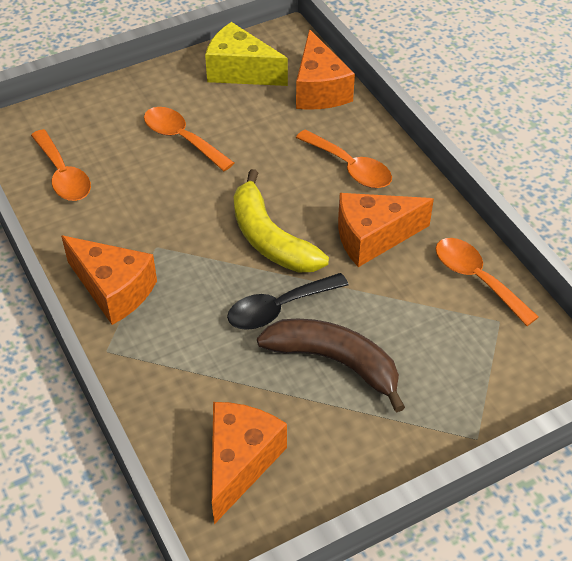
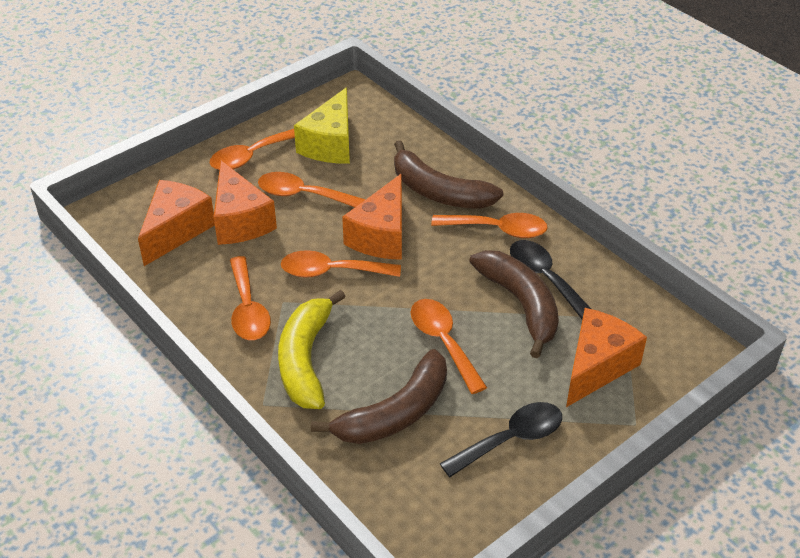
black spoon: [227,273,349,330] = 1 -> [440,402,562,477] [510,240,591,319] = 2
brown banana: [257,319,405,412] = 1 -> [311,349,447,444] [394,140,503,209] [469,250,559,358] = 3
orange spoon: [31,129,91,201] [144,107,234,171] [296,130,392,188] [436,238,539,326] = 4 -> [210,129,295,170] [230,256,271,340] [258,172,366,207] [281,250,401,278] [411,299,487,394] [431,213,548,238] = 6

